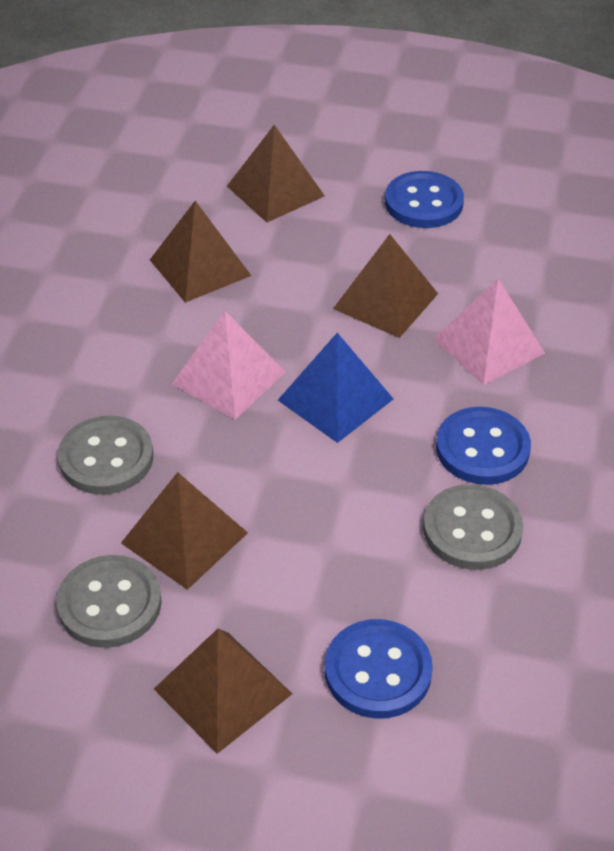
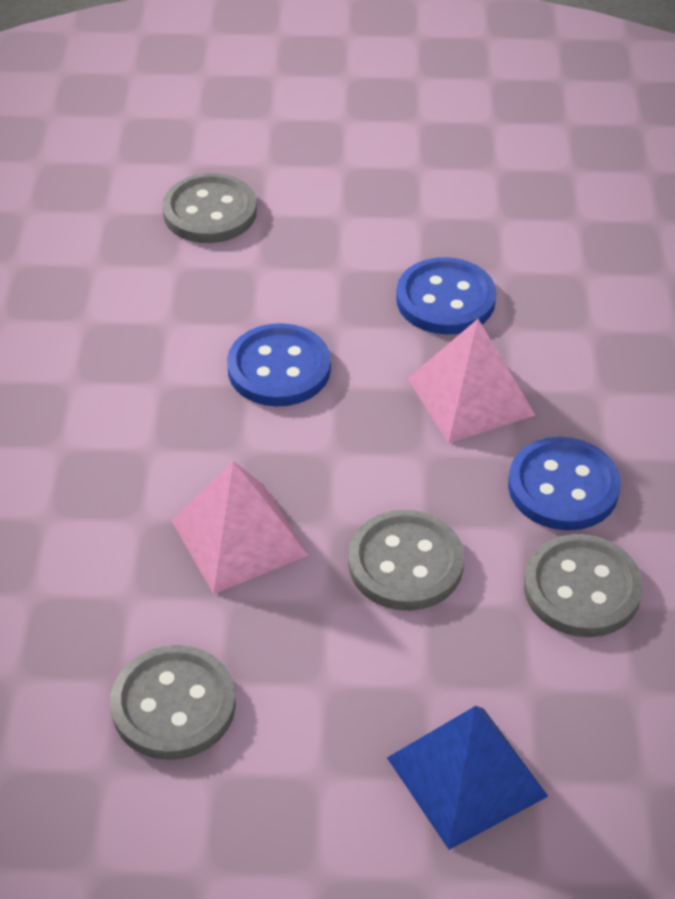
brown pyramid: [121,472,248,590] [150,201,251,303] [154,629,292,754] [227,125,325,223] [333,234,438,338] = 5 -> none = 0
grey button: [57,555,162,648] [58,416,153,495] [423,484,523,570] = 3 -> [110,645,236,760] [162,173,257,243] [348,510,464,611] [524,534,643,637] = 4

